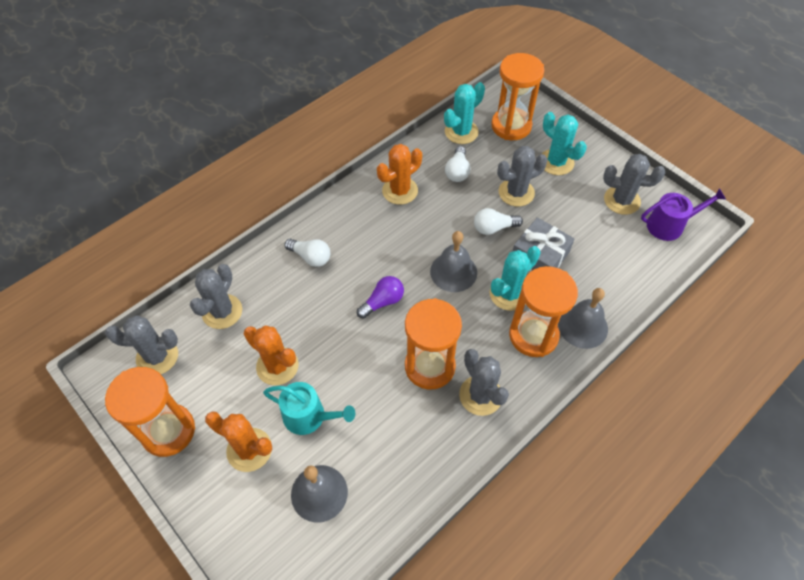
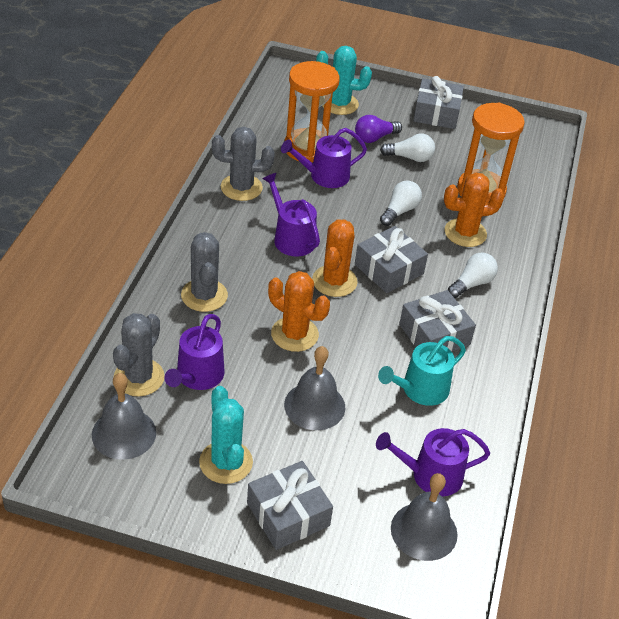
grey cactus: [105,315,178,374] [190,264,242,329] [459,349,509,416] [497,146,548,206] [603,154,665,215] = 5 -> [113,313,165,396] [181,232,228,312] [212,127,274,201] = 3
grey gift: [512,217,574,271] = 1 -> [247,461,333,550] [355,226,428,293] [399,290,476,352] [413,76,464,129] = 4
orange hourglass: [105,367,195,457] [405,298,462,390] [491,53,544,140] [509,266,578,357] = 4 -> [284,61,340,163] [457,102,525,203] = 2
purple watering can: [641,188,726,241] = 1 -> [164,314,225,390] [262,173,320,256] [281,128,367,188] [376,428,490,497] = 4
turquoise cactus: [444,82,485,144] [490,246,541,311] [542,112,587,175] = 3 -> [199,386,253,484] [316,46,372,115] = 2

